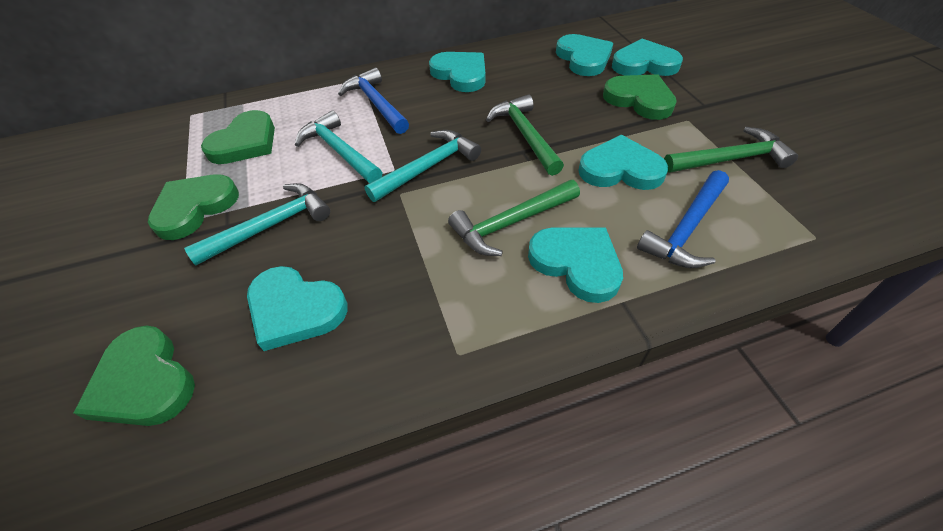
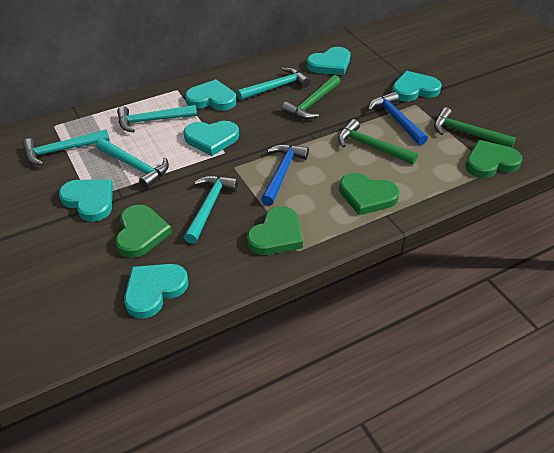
turquoise hammer: [184,183,330,265] [295,111,382,183] [365,130,481,202] = 3 -> [23,129,110,166] [97,139,169,189] [117,105,197,133] [184,175,238,244] [237,67,310,100] = 5

